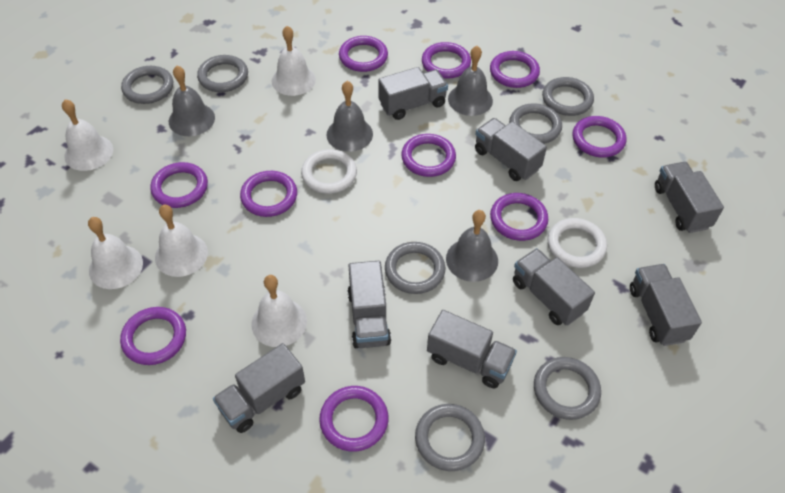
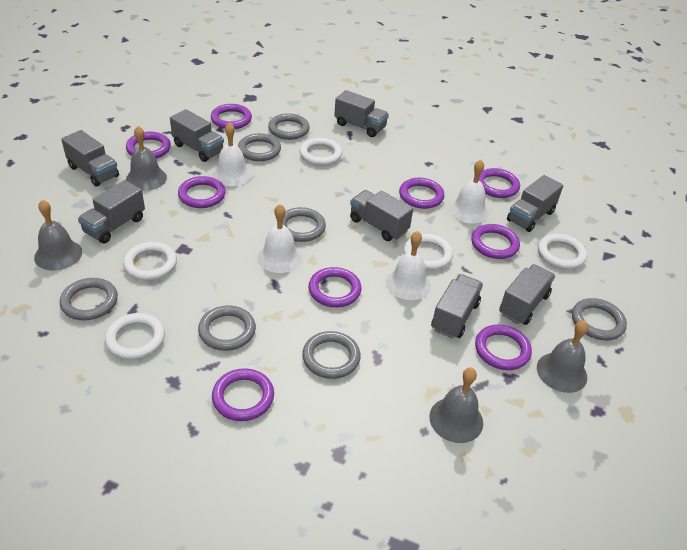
purple ring: [120,307,186,365] [150,162,208,208] [240,171,297,217] [319,386,388,452] [339,36,388,72] [401,134,456,177] [422,42,471,79] [490,51,540,88] [490,193,548,241] [572,116,626,157] = 10 -> [126,132,171,159] [178,176,225,208] [211,104,252,129] [212,368,274,421] [309,267,361,307] [399,178,445,209] [471,224,520,259] [475,324,532,370] [479,168,520,198] = 9
white bell: [62,99,113,171] [88,217,143,289] [155,205,208,277] [251,275,307,347] [272,26,316,96] = 5 -> [212,122,252,186] [258,204,302,273] [386,231,431,300] [449,160,489,224] = 4
white ring: [301,149,357,194] [547,218,607,268] = 2 -> [105,313,165,360] [123,242,177,280] [299,138,342,166] [403,234,453,270] [538,233,587,269] = 5

